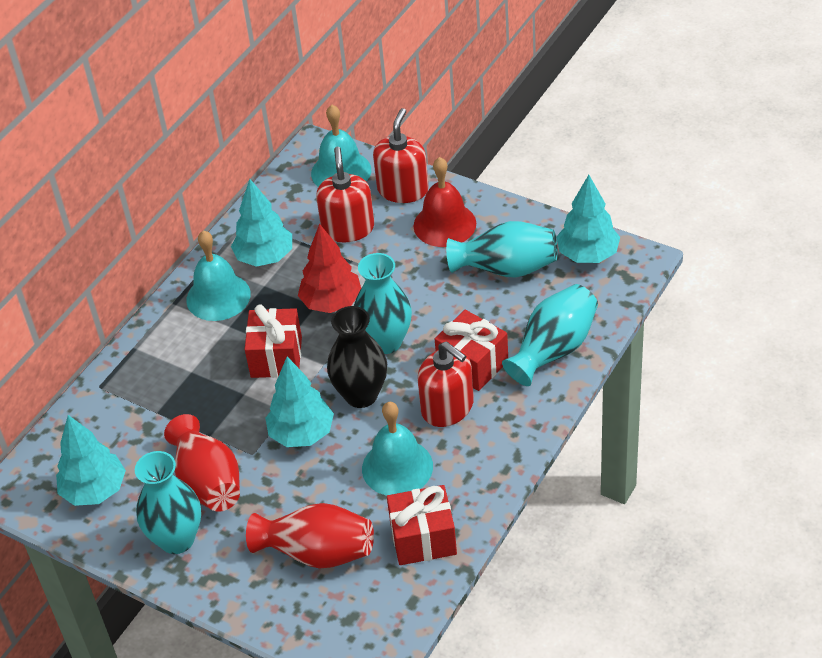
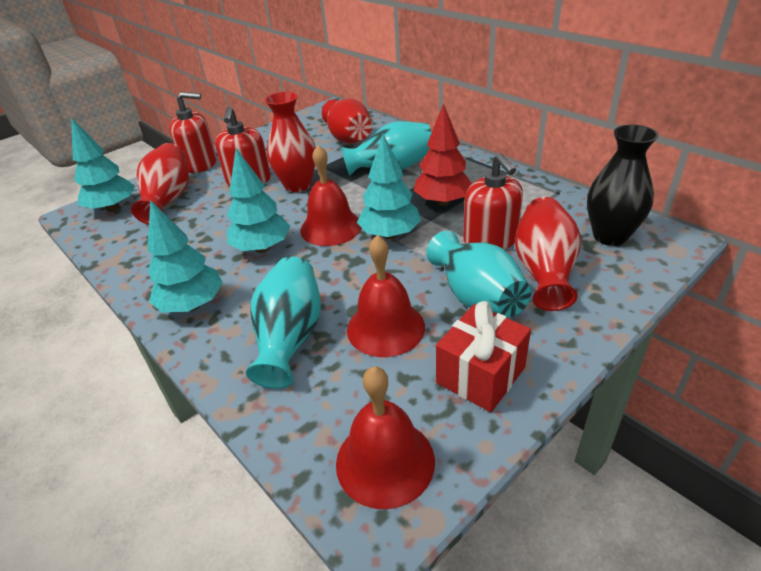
red bell: [413,157,476,247] = 1 -> [300,145,361,246] [336,366,435,509] [347,235,425,357] = 3
red gift: [245,304,302,378] [387,485,457,565] [435,310,508,391] = 3 -> [436,301,531,412] = 1
red vase: [164,414,240,512] [246,503,374,569] = 2 -> [131,143,189,224] [265,92,316,192] [322,99,372,143] [515,197,581,311] = 4
turquoise bell: [186,230,251,321] [311,105,371,187] [362,402,433,496] = 3 -> none = 0
turquoise vase: [135,451,201,554] [354,253,412,354] [446,221,558,278] [502,284,598,386] = 4 -> [246,256,321,389] [341,121,432,176] [426,231,531,317] = 3

